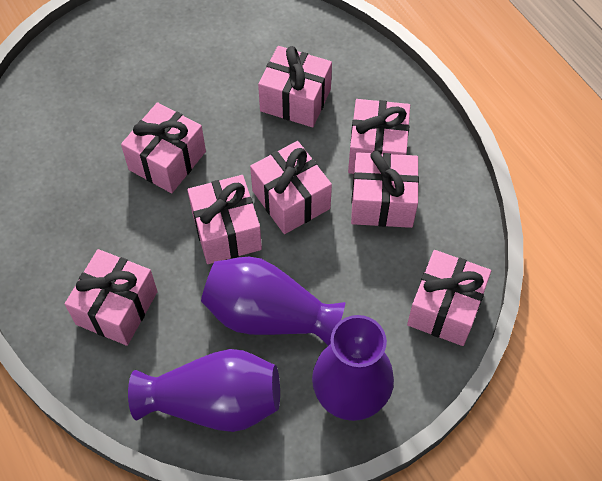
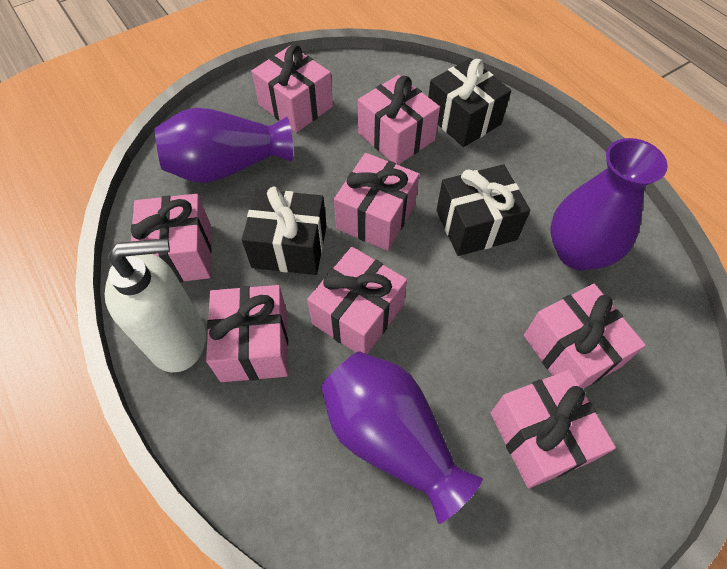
black gift: none = 0 -> [242,187,327,275] [428,58,511,147] [436,164,530,256] = 3
white soap dispenser: none = 0 -> [105,238,206,373] = 1

